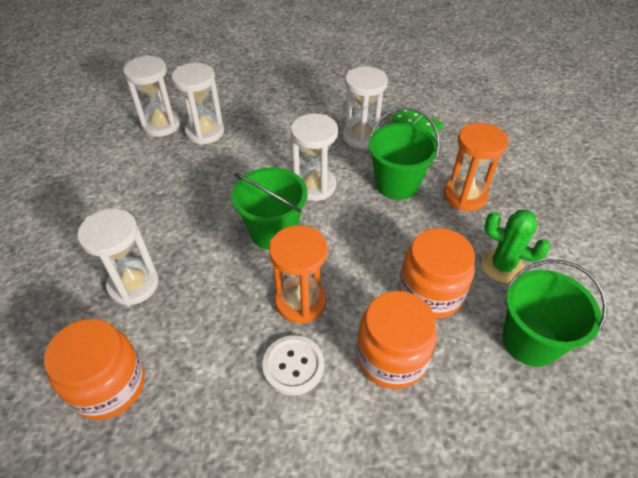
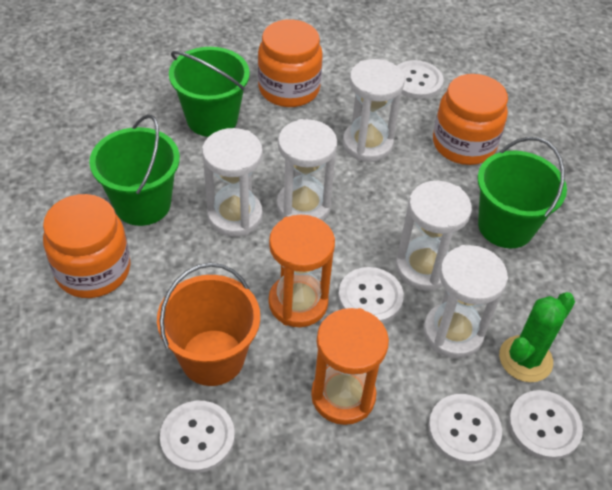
green domino: [392,110,444,136] = 1 -> none = 0
orange bucket: none = 0 -> [157,263,260,386] = 1
white button: [262,335,324,396] = 1 -> [160,401,235,473] [338,267,404,323] [397,60,444,99] [428,394,502,464] [508,390,583,460] = 5

